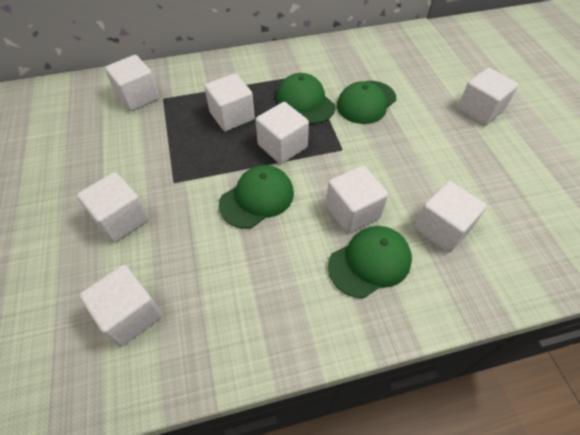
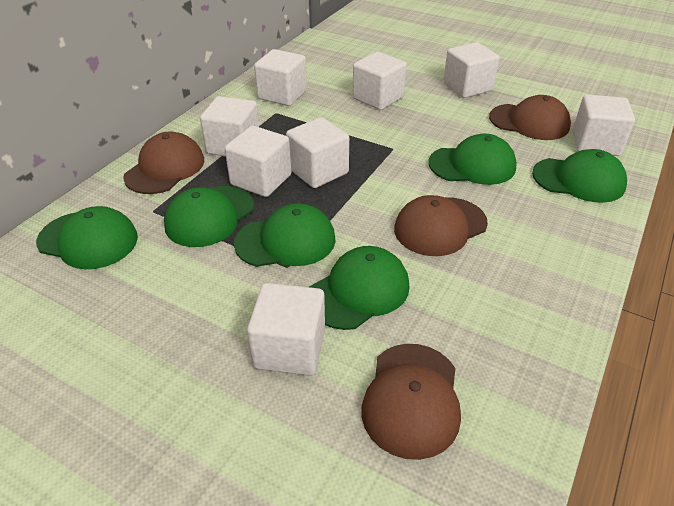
brown cap: none = 0 -> [123,132,204,194] [361,344,461,460] [394,195,488,256] [489,95,571,140] = 4
green cap: [219,165,294,229] [276,73,335,124] [328,226,412,298] [337,81,396,124] = 4 -> [36,206,138,269] [164,186,254,247] [234,203,336,267] [309,246,410,330] [429,133,517,185] [532,149,627,203] = 6

